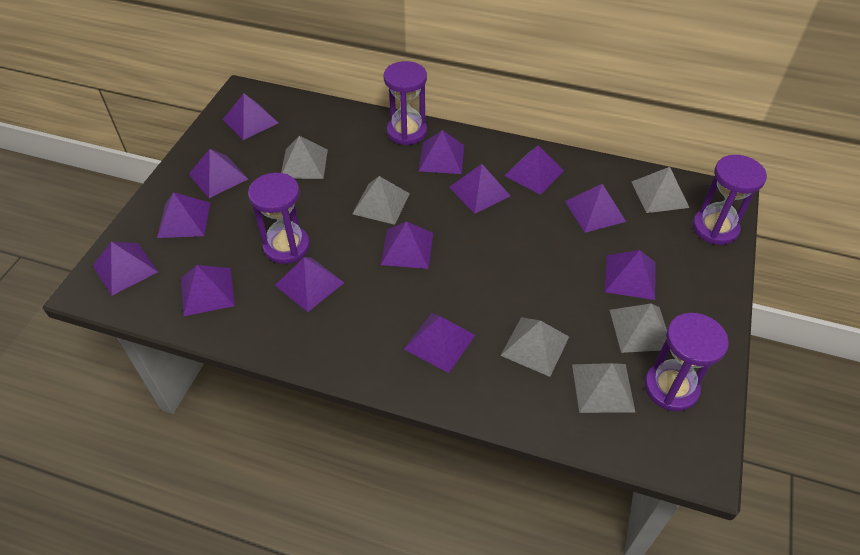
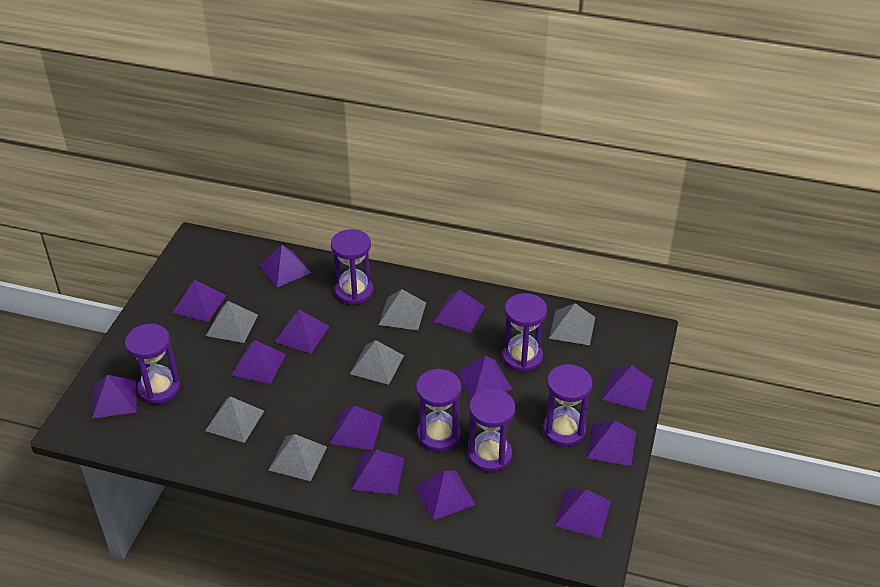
purple hourglass: [248,173,310,264] [384,61,427,145] [644,313,729,411] [692,155,767,245] = 4 -> [125,324,180,404] [331,229,373,305] [416,369,461,452] [468,389,515,472] [502,293,547,372] [543,364,592,447] = 6

